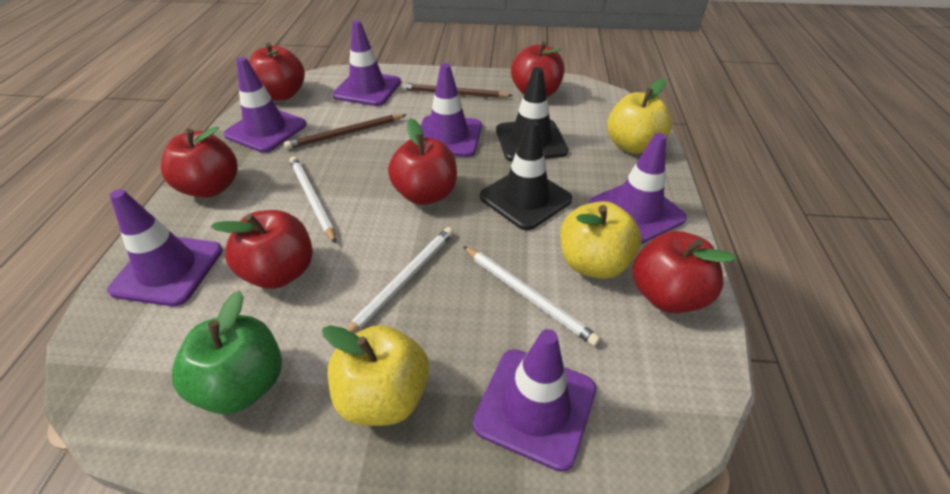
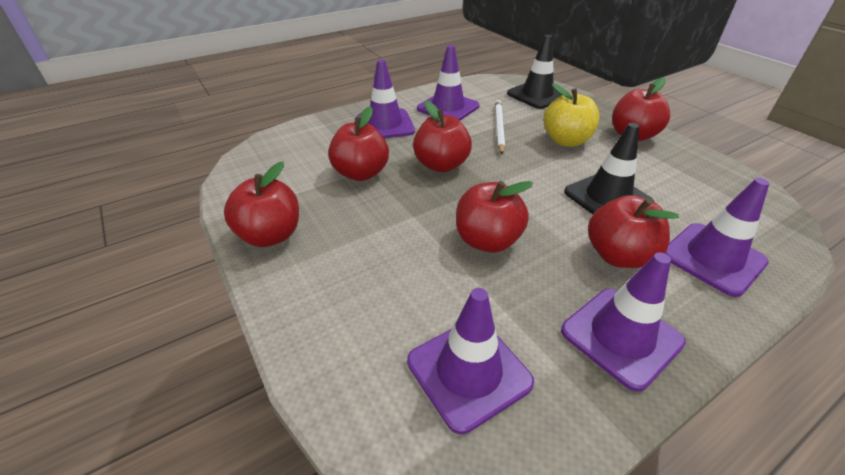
brown pencil: [284,114,406,150] [401,83,513,98] = 2 -> none = 0
green apple: [172,291,282,414] = 1 -> none = 0
purple traffic cone: [107,189,223,306] [224,57,306,153] [332,20,401,106] [420,63,482,157] [473,329,596,472] [589,133,687,244] = 6 -> [357,60,415,138] [407,288,534,434] [417,45,480,120] [561,252,686,392] [665,178,770,297] = 5
white pencil: [290,156,336,244] [346,227,454,333] [463,246,600,346] = 3 -> [495,100,505,154] = 1
yellow apple: [322,325,429,426] [560,201,641,279] [607,79,672,154] = 3 -> [544,84,600,147] = 1

